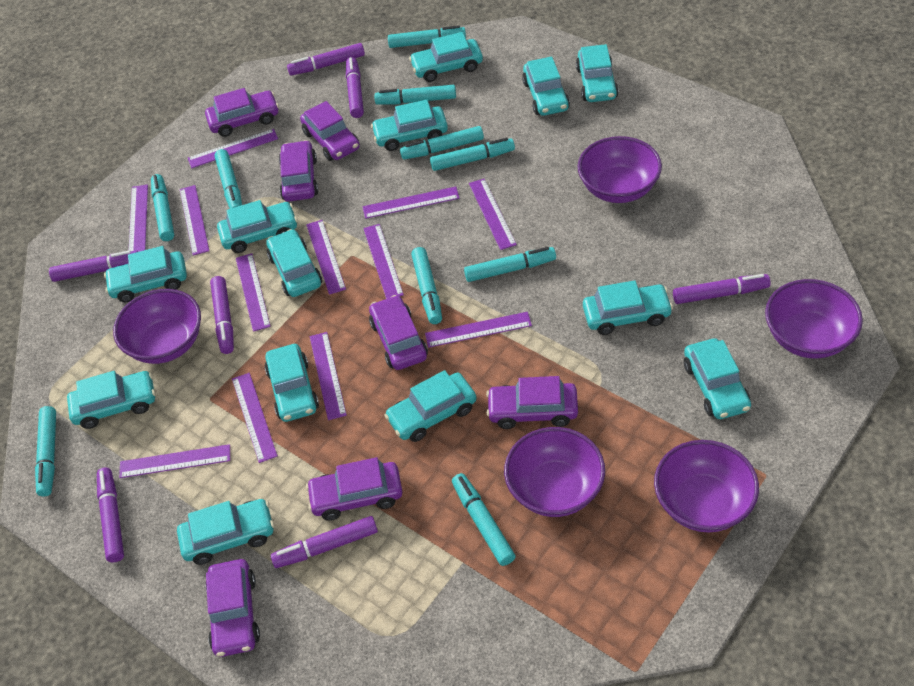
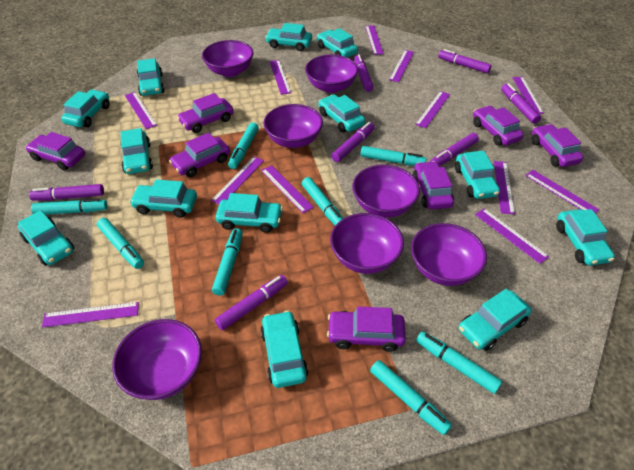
purple bowl: [113,289,201,364] [504,427,605,517] [578,136,662,203] [654,440,759,532] [765,279,863,358] = 5 -> [112,319,202,400] [202,40,253,77] [263,104,323,148] [305,54,358,93] [330,213,404,274] [352,165,420,217] [411,223,487,286] = 7
turquoise marker: [35,406,56,497] [151,174,174,241] [215,149,242,209] [374,85,456,105] [388,25,466,48] [400,126,484,160] [411,247,442,324] [430,138,515,171] [452,473,516,566] [464,247,556,282] = 10 -> [31,199,108,215] [97,218,144,269] [212,228,243,296] [228,123,259,169] [302,177,343,225] [360,146,426,166] [370,360,452,435] [416,331,502,394] = 8

